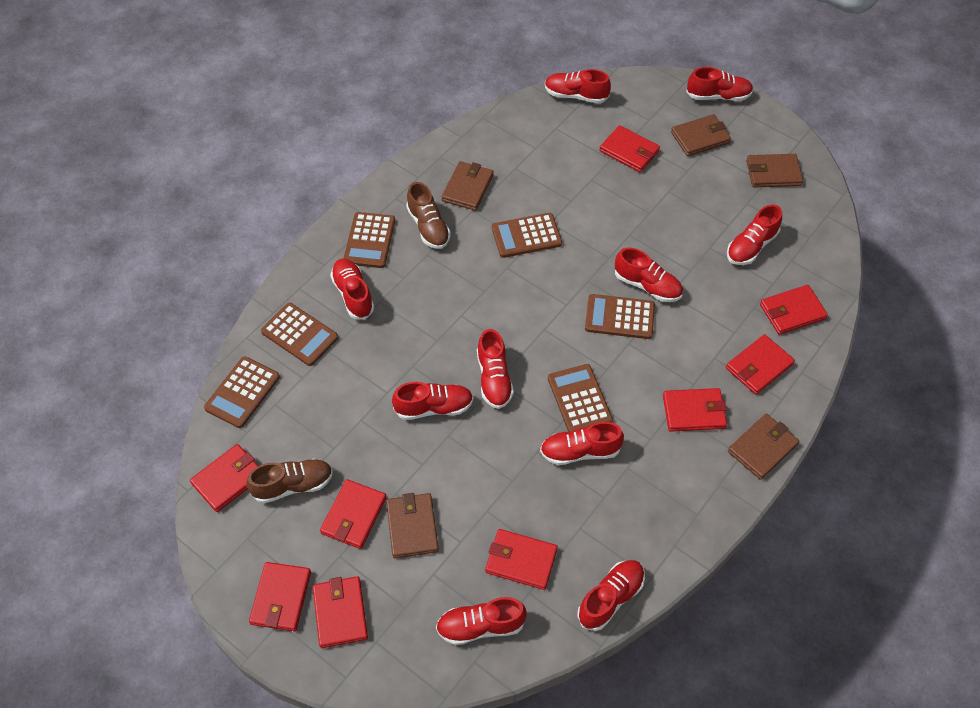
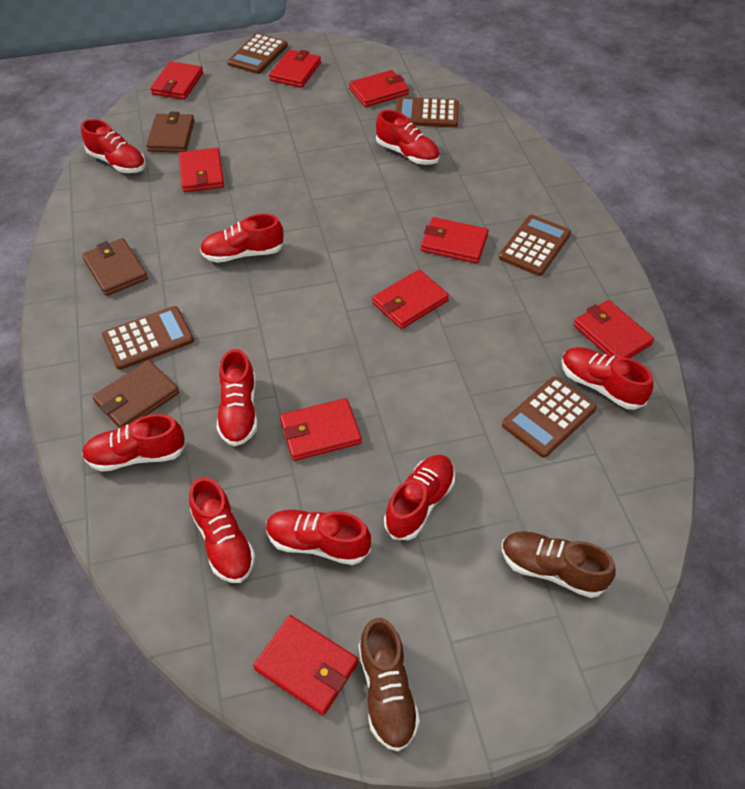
brown calculator: [204,356,280,428] [261,303,338,366] [344,212,395,268] [492,213,562,258] [548,364,613,432] [585,294,655,339] = 6 -> [102,306,194,370] [227,33,288,74] [396,97,459,128] [499,215,571,276] [502,376,597,458] = 5
brown wallet: [386,493,439,558] [441,161,494,211] [671,114,731,156] [728,414,799,480] [746,154,803,188] = 5 -> [82,238,148,296] [92,360,179,428] [146,112,195,152] = 3
red shoe: [330,258,374,319] [392,382,474,420] [436,597,527,645] [477,329,514,409] [540,422,624,465] [545,69,611,103] [577,560,645,631] [615,248,683,302] [686,67,753,101] [727,205,782,265] = 10 -> [81,119,146,173] [82,414,186,472] [189,477,256,583] [200,214,284,263] [217,349,257,446] [266,510,371,565] [376,110,440,165] [384,455,455,540] [561,347,653,410] = 9

